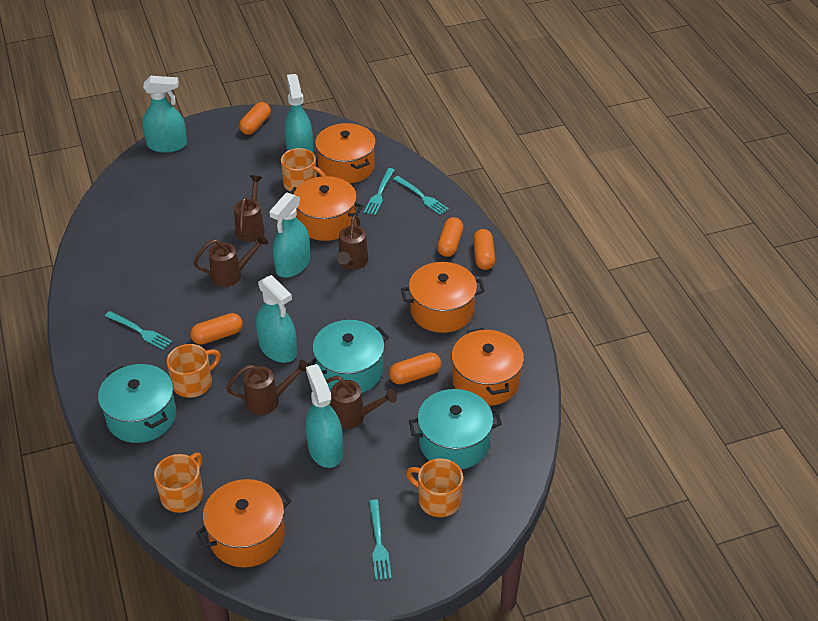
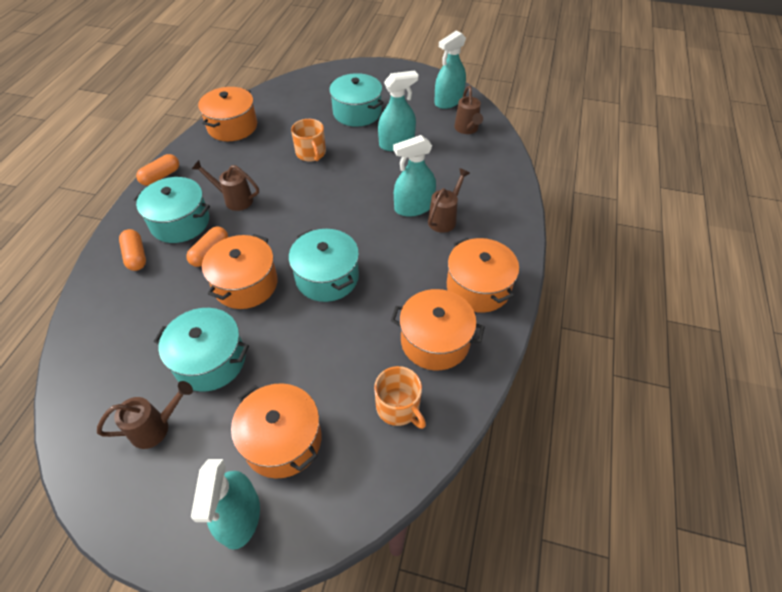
brown watering can: [194,234,268,287] [227,359,309,415] [234,175,265,242] [326,376,397,429] [337,215,369,270] = 5 -> [97,381,193,449] [192,160,259,211] [428,168,470,233] [454,86,483,134] = 4
orange capsule: [190,313,243,345] [239,102,271,135] [389,352,442,385] [437,217,463,257] [473,229,495,270] = 5 -> [119,229,146,271] [136,154,179,186] [186,227,228,267] = 3
orange mug: [154,453,203,513] [167,344,221,398] [281,148,326,192] [406,458,463,517] = 4 -> [291,119,326,162] [374,366,426,429] = 2
turquoise fork: [105,311,172,350] [364,168,394,215] [369,500,392,580] [394,176,449,215] = 4 -> none = 0
turquoise pot: [98,364,176,443] [307,320,389,393] [409,389,502,469] = 3 -> [134,177,210,243] [154,308,249,392] [289,229,359,302] [329,73,384,127] = 4
turquoise spray bottle: [142,76,187,153] [256,275,297,363] [269,192,310,278] [284,74,313,152] [305,364,343,468] = 5 -> [191,459,260,550] [378,71,418,151] [393,135,436,216] [434,31,466,109] = 4

